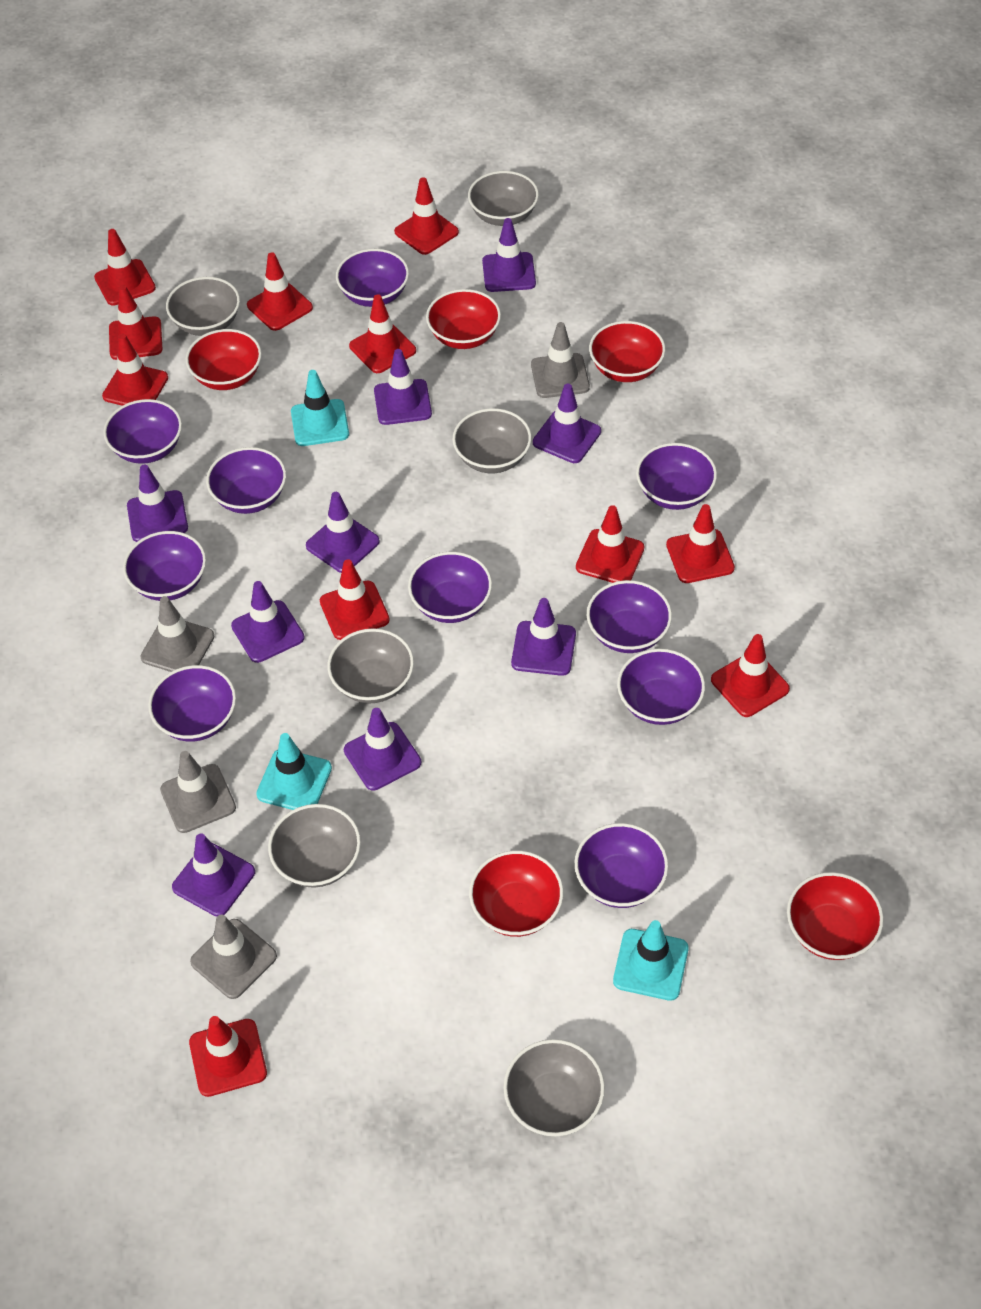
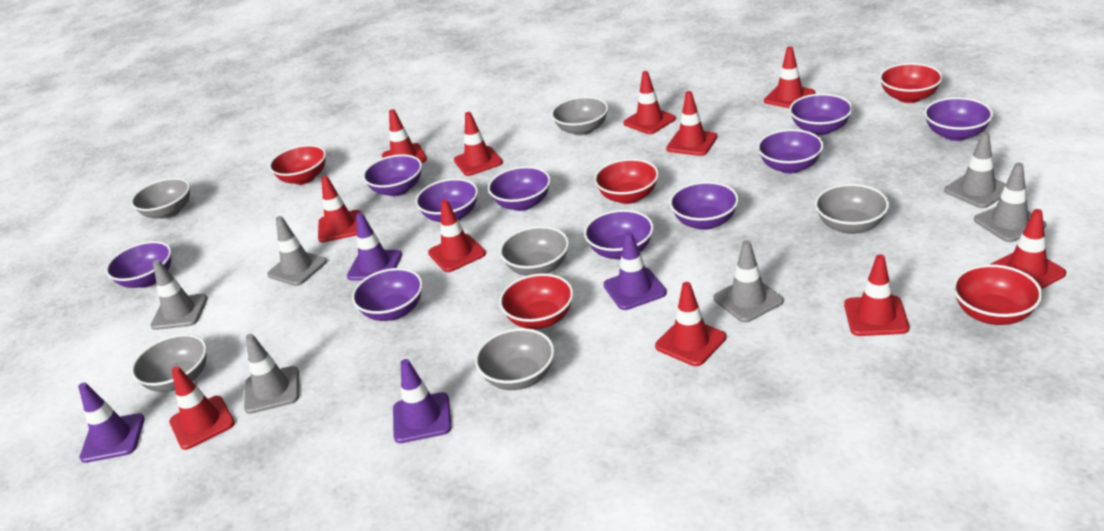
grey traffic cone: [141,596,215,672] [160,751,236,833] [190,915,277,999] [531,322,590,398] = 4 -> [150,260,208,330] [244,334,299,414] [267,216,327,286] [713,240,783,323] [944,132,1006,208] [974,163,1046,242] = 6
purple traffic cone: [127,464,188,542] [172,834,255,917] [231,581,305,663] [306,492,380,573] [344,708,421,791] [374,349,432,425] [482,218,536,292] [511,598,576,676] [533,384,601,463] = 9 -> [78,382,145,463] [347,212,402,280] [393,359,451,443] [603,231,667,310] = 4
turquoise traffic cone: [256,733,332,810] [291,370,349,446] [613,920,689,1001] = 3 -> none = 0

